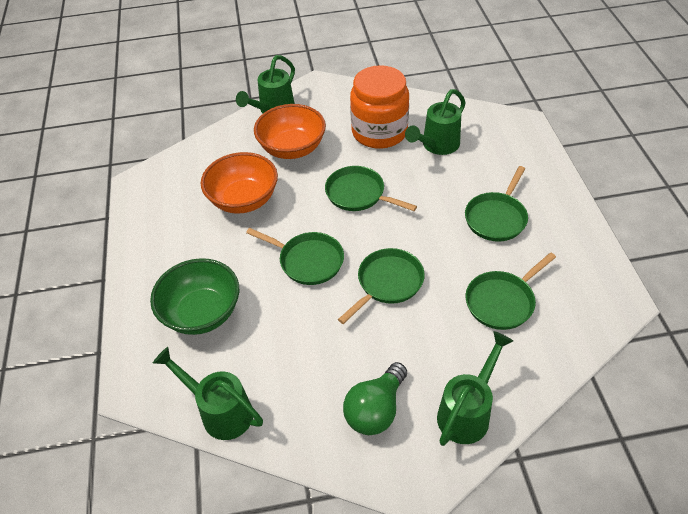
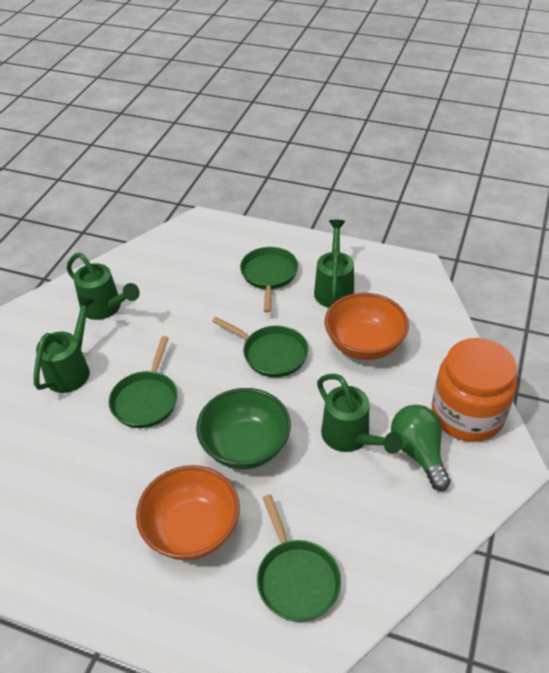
green pan: [246,228,344,285] [325,166,417,211] [338,248,425,324] [465,166,528,241] [466,252,556,330] = 5 -> [109,336,177,428] [212,317,308,377] [240,247,298,313] [257,494,341,622] = 4

